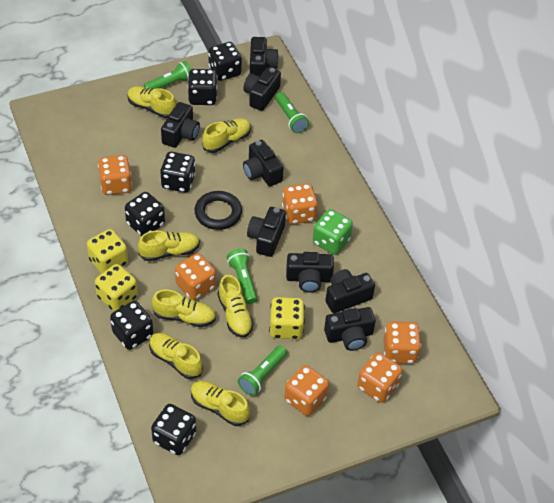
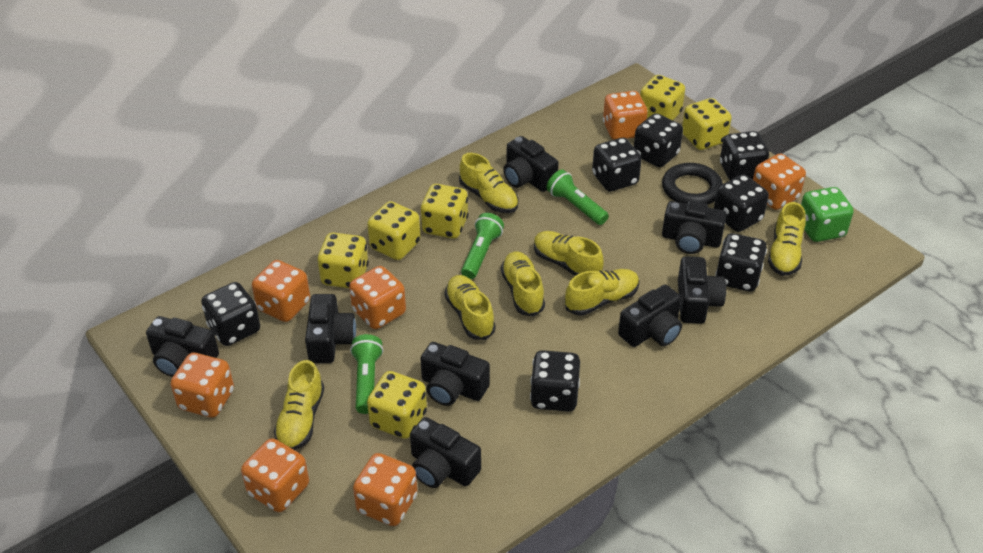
black dice: [110,301,153,350] [125,192,165,236] [151,404,196,455] [160,152,196,193] [188,69,218,105] [208,42,242,81] = 6 -> [201,282,260,346] [530,350,580,412] [592,138,642,191] [634,113,683,167] [714,174,769,232] [715,233,767,292] [720,131,769,180] = 7
green flashlight: [144,61,191,89] [227,249,257,304] [238,346,287,396] [275,92,309,133] = 4 -> [350,334,383,414] [461,213,504,279] [546,170,609,225] = 3
orange dice: [98,155,132,195] [175,253,216,300] [282,183,318,224] [284,365,329,416] [357,353,402,403] [384,322,421,364] = 6 -> [171,353,234,418] [241,438,309,512] [252,260,310,322] [349,266,406,329] [353,453,417,526] [603,91,648,140] [753,153,806,210] = 7
yellow dice: [87,229,128,274] [95,264,138,312] [269,297,305,339] = 3 -> [318,232,369,288] [367,201,421,260] [367,371,427,439] [421,184,468,239] [640,75,685,120] [682,98,732,150] = 6

